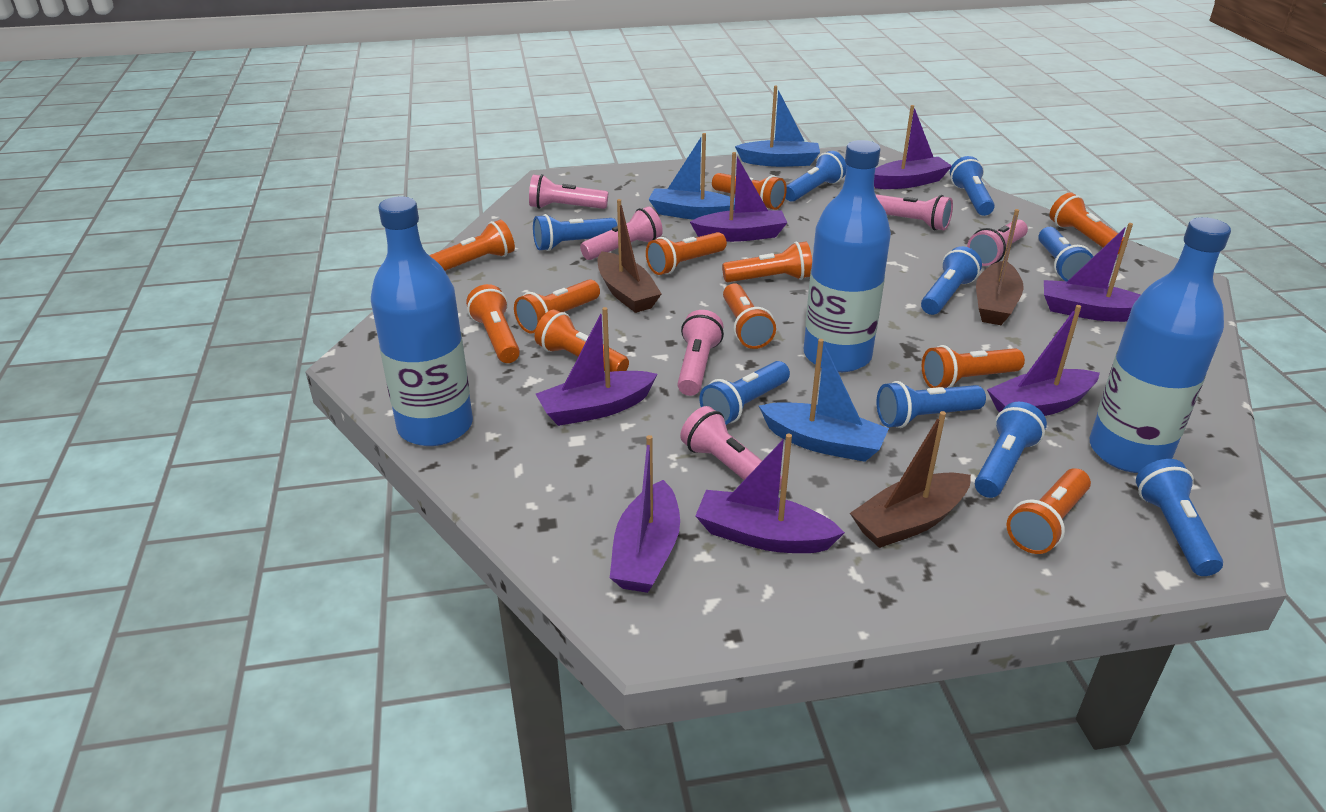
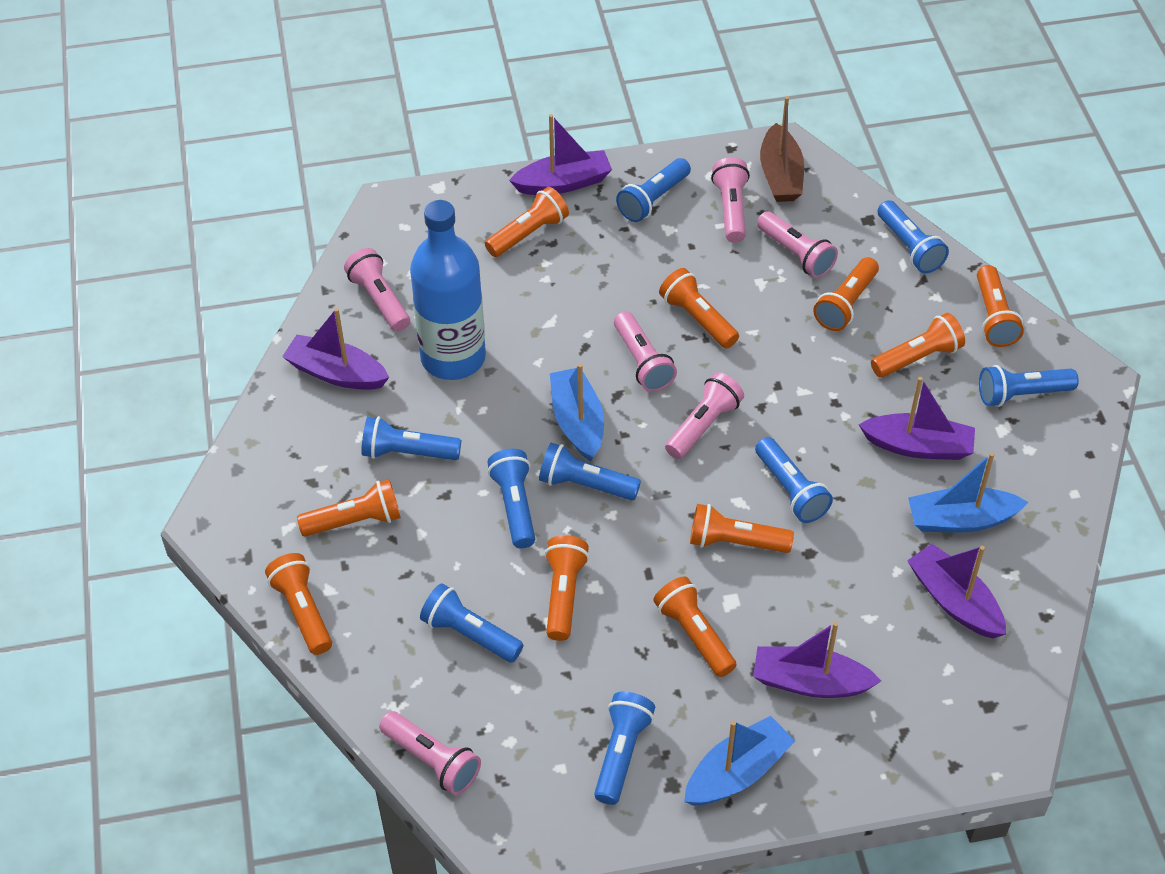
blue bottle: [371,196,473,446] [804,140,891,372] [1090,217,1231,473] = 3 -> [410,200,486,380] = 1
brown boat: [598,199,662,313] [850,411,971,548] [976,209,1024,325] = 3 -> [760,96,804,202] = 1
orange flashlight: [429,220,515,271] [466,284,520,363] [514,279,600,334] [535,310,629,372] [646,232,727,275] [712,173,787,210] [722,241,812,282] [723,284,776,349] [922,345,1025,388] [1006,468,1091,554] [1050,192,1127,255] = 11 -> [265,553,332,655] [297,479,401,537] [485,187,569,257] [545,535,589,641] [653,576,736,677] [659,268,739,348] [690,504,794,553] [813,257,879,331] [871,313,965,377] [977,265,1024,347] = 10
purple boat: [536,307,658,426] [610,435,680,593] [690,152,787,242] [696,433,845,553] [874,105,952,189] [987,305,1100,416] [1044,223,1141,322] = 7 -> [282,308,390,390] [509,114,612,195] [753,622,881,698] [859,377,975,460] [907,544,1006,638] = 5

